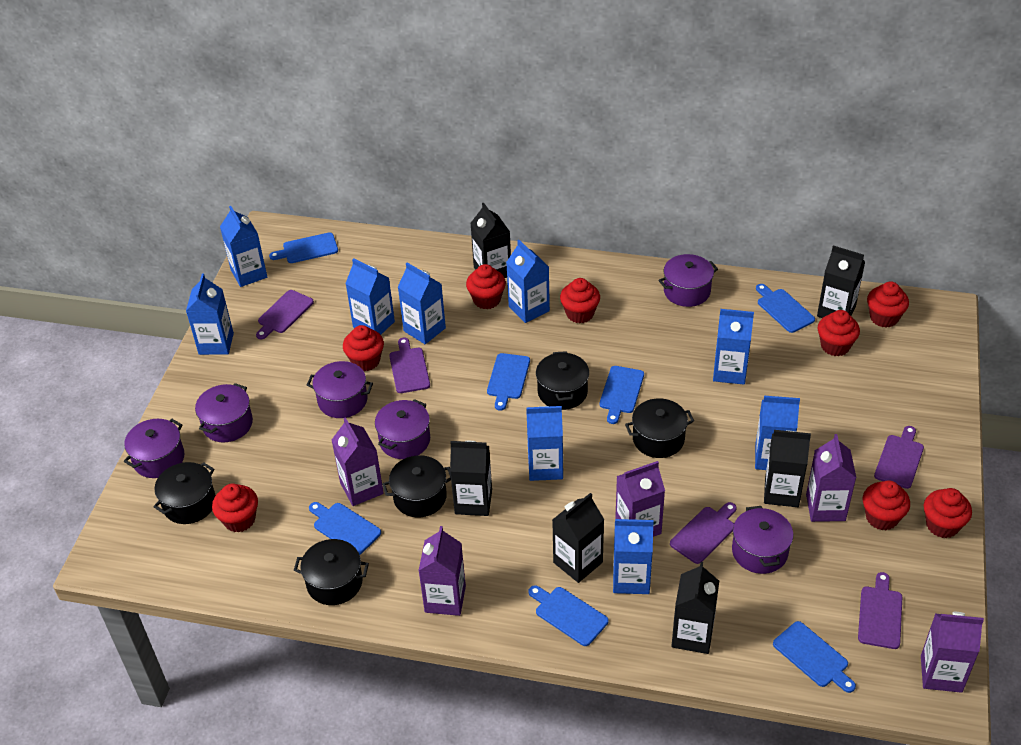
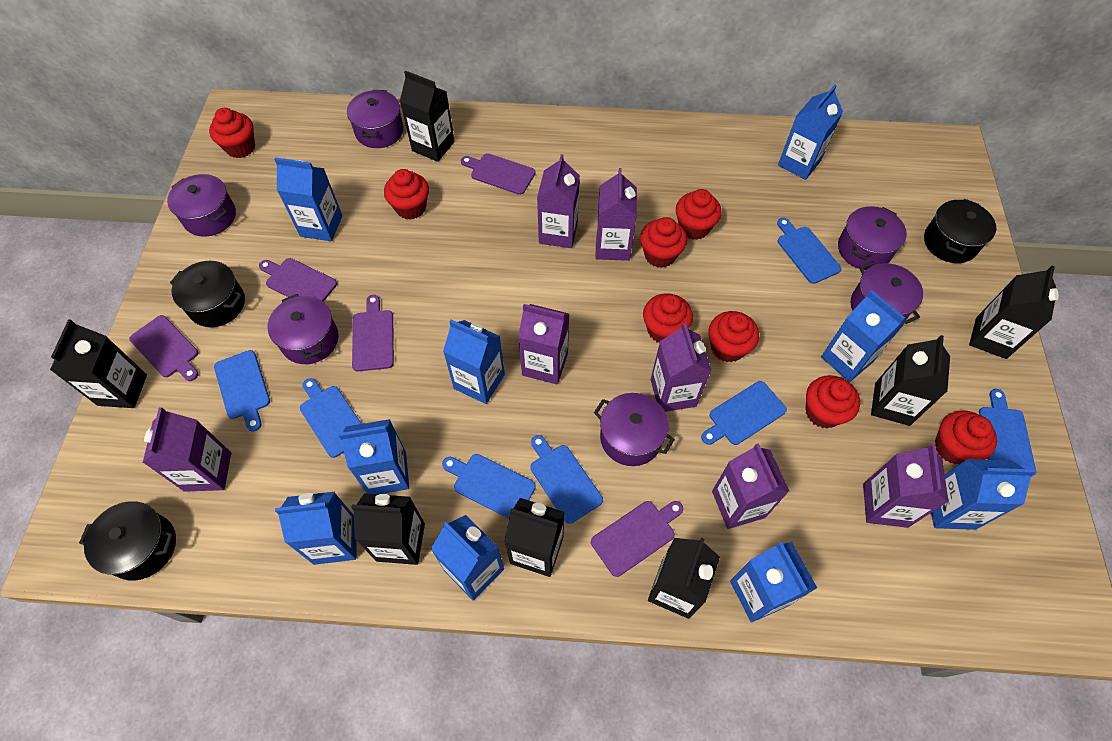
black carton: [450,441,492,516] [470,203,511,278] [552,493,604,583] [672,562,719,654] [764,430,811,507] [817,245,865,318] = 6 -> [50,320,147,408] [351,493,425,565] [400,70,455,162] [504,498,564,577] [648,538,720,619] [871,335,950,426] [969,266,1059,359] = 7
black pot: [153,462,216,524] [294,539,369,605] [382,455,451,517] [536,351,589,410] [625,399,694,458] = 5 -> [79,501,176,581] [170,261,245,327] [924,199,996,263] = 3
purple carton: [332,417,384,506] [418,526,466,616] [615,461,665,537] [806,434,856,522] [921,612,984,693] = 5 -> [143,407,231,492] [518,304,569,385] [537,154,580,248] [595,168,637,261] [651,323,711,412] [712,443,789,529] [863,444,948,528] = 7

